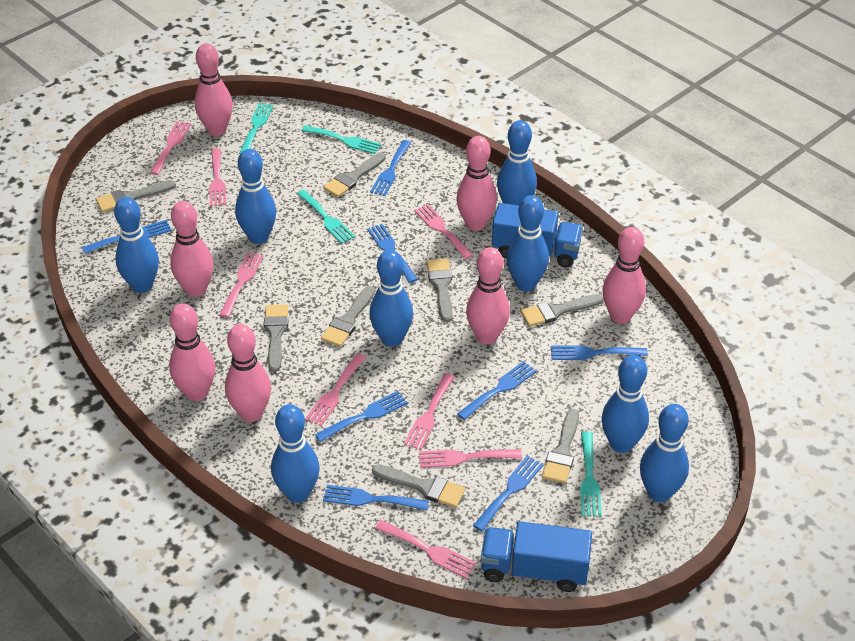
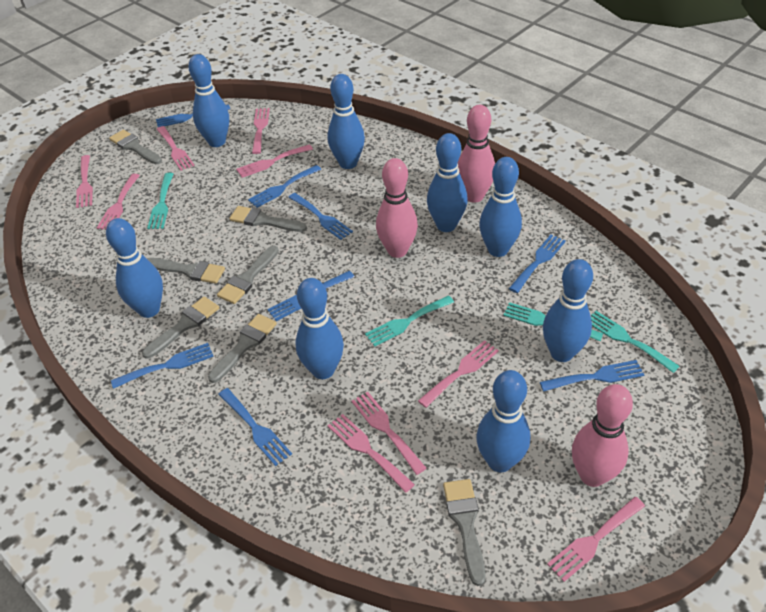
blue truck: [481,521,592,592] [492,203,583,267] = 2 -> none = 0
grey brush: [96,180,176,212] [264,304,288,372] [321,286,375,347] [323,153,386,197] [372,465,465,508] [427,259,453,322] [521,294,604,327] [542,409,579,484] = 8 -> [109,130,162,164] [142,296,219,359] [147,258,225,284] [208,314,277,383] [217,246,279,304] [229,206,307,232] [443,479,486,586] = 7
pink bowling pin: [169,303,215,401] [170,201,214,297] [195,43,233,136] [225,324,271,422] [456,136,497,231] [466,247,510,344] [602,227,646,324] = 7 -> [376,158,418,258] [458,105,495,203] [572,384,633,487] = 3
pink fork: [150,121,191,175] [209,148,226,206] [219,252,264,317] [305,353,366,426] [375,520,476,578] [404,373,455,450] [414,204,473,259] [419,449,522,468] = 8 -> [76,155,93,208] [97,174,140,230] [157,126,195,171] [236,144,313,178] [252,108,270,154] [328,414,415,493] [352,392,426,475] [418,340,499,408] [547,497,645,582] = 9

